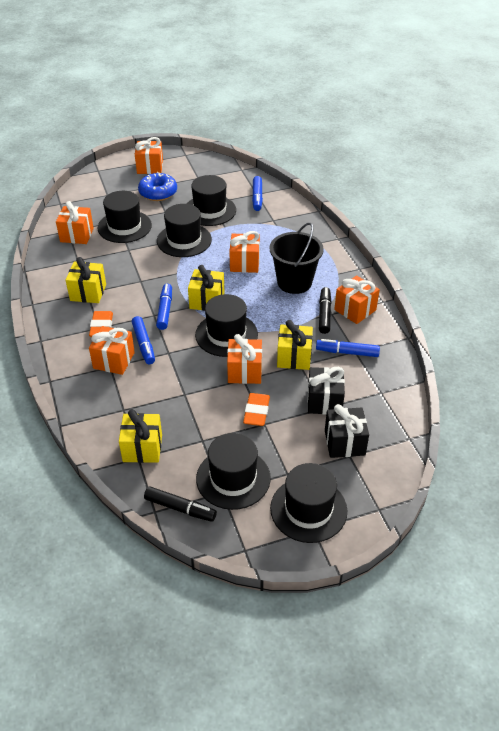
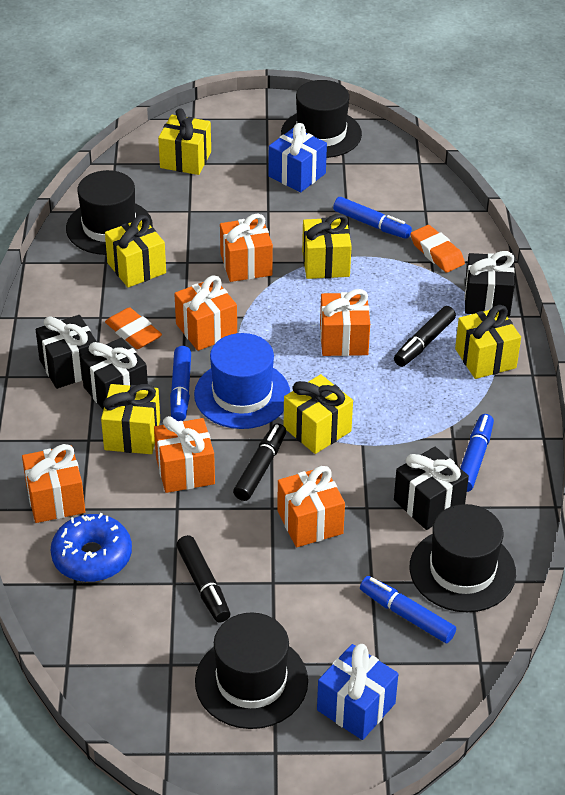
black bucket: [270,223,324,294] = 1 -> none = 0
black gift: [307,367,345,415] [325,404,369,458] = 2 -> [35,315,97,389] [80,338,148,410] [394,447,469,530] [464,251,515,316] = 4
black hat: [98,191,152,243] [157,204,212,257] [187,175,236,226] [195,294,258,357] [196,433,271,510] [270,463,347,543] = 6 -> [66,170,153,255] [195,613,308,729] [281,80,362,158] [410,504,516,612] = 4
black marker: [144,486,217,522] [319,287,332,334] = 2 -> [176,535,230,623] [233,423,286,501] [394,306,456,367] = 3
blue gift: none = 0 -> [269,123,327,193] [317,644,398,740] = 2
blue hat: none = 0 -> [194,333,290,429] = 1
yellow gift: [66,257,106,303] [119,409,162,463] [188,265,225,311] [277,320,313,370] = 4 -> [101,384,160,454] [105,215,166,288] [158,108,211,175] [284,374,353,454] [302,214,352,279] [455,305,521,379] = 6

